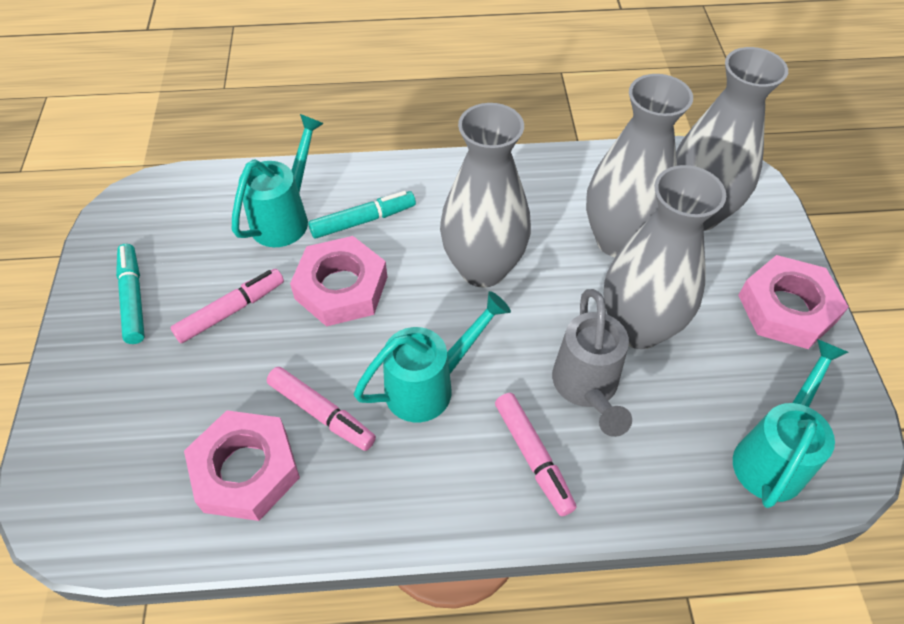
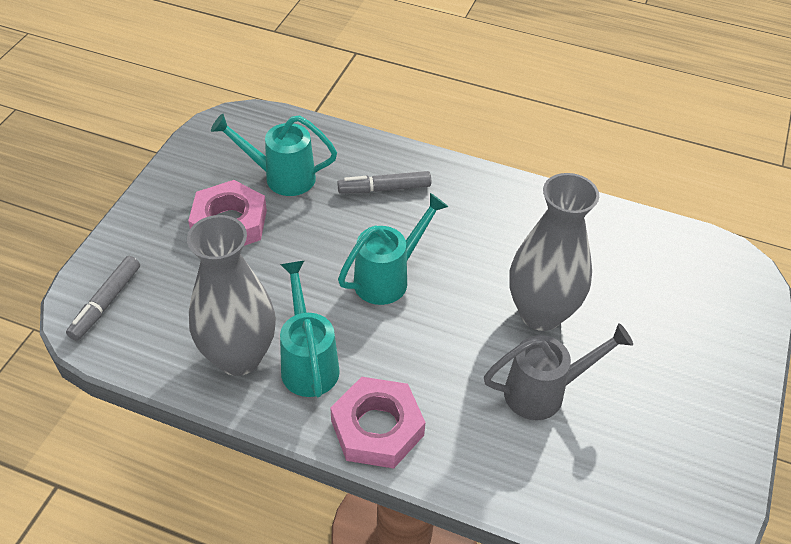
grey marker: none = 0 -> [66,256,140,341] [337,171,431,194] = 2
grey vase: [440,103,531,288] [586,74,693,257] [604,165,726,349] [676,47,788,231] = 4 -> [187,215,276,376] [509,173,599,331] = 2
pink marker: [170,269,284,343] [267,367,376,451] [495,393,577,516] = 3 -> none = 0
pink nut: [184,410,300,521] [290,236,387,327] [738,255,849,349] = 3 -> [188,180,267,246] [330,377,425,468] = 2
turquoise marker: [116,244,145,344] [308,191,416,239] = 2 -> none = 0

